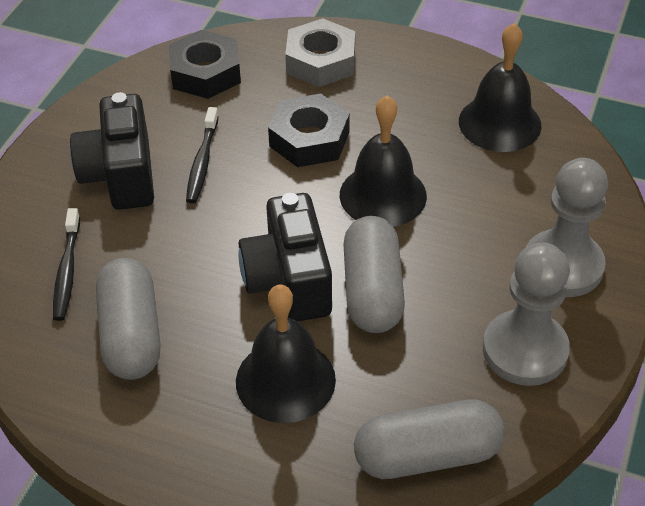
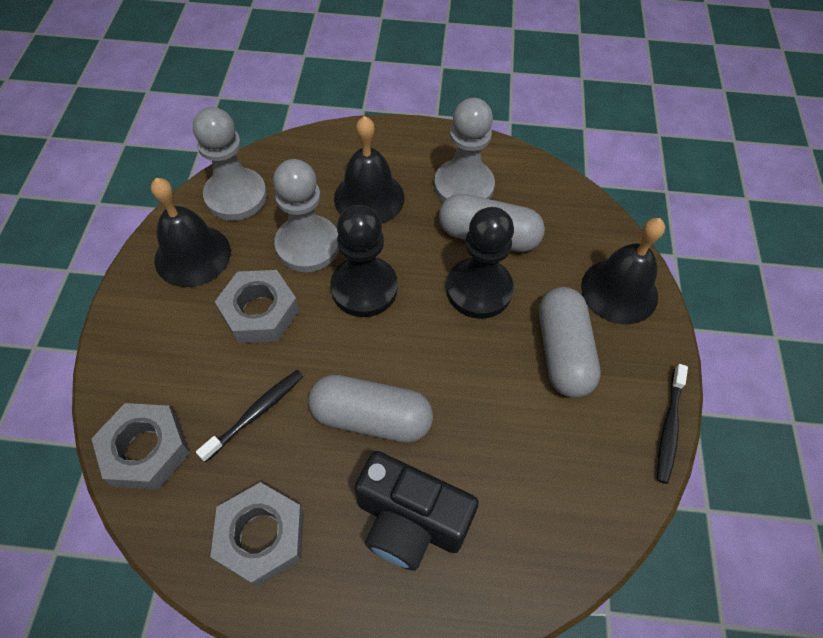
black camera: [70,92,154,210] [238,193,332,322] = 2 -> [354,451,479,571] = 1
black nut: [169,30,241,99] [268,93,350,167] = 2 -> none = 0
black pawn: none = 0 -> [330,205,398,317] [446,207,514,319] = 2
grey nut: [285,18,355,87] = 1 -> [91,403,190,490] [210,482,304,587] [215,270,299,343] = 3
grey pawn: [483,242,570,386] [526,158,608,297] = 2 -> [193,107,267,221] [273,159,339,272] [434,98,495,203] = 3

